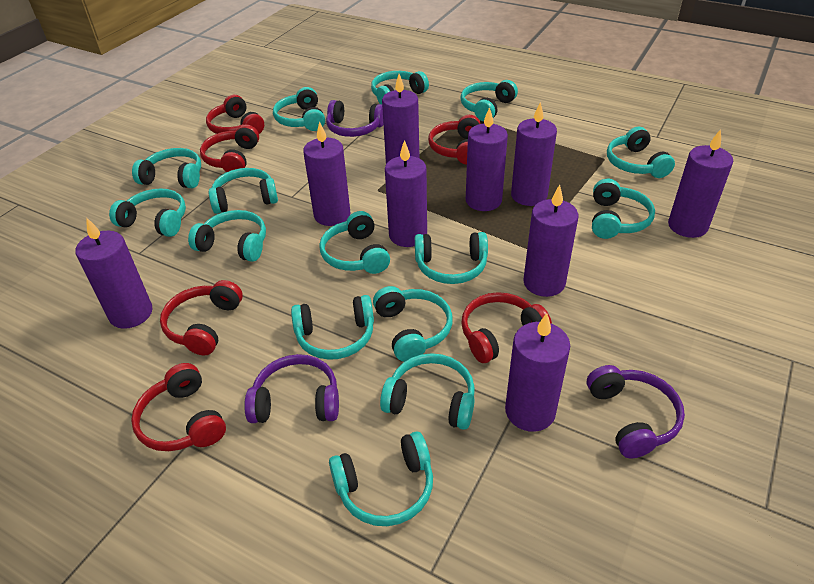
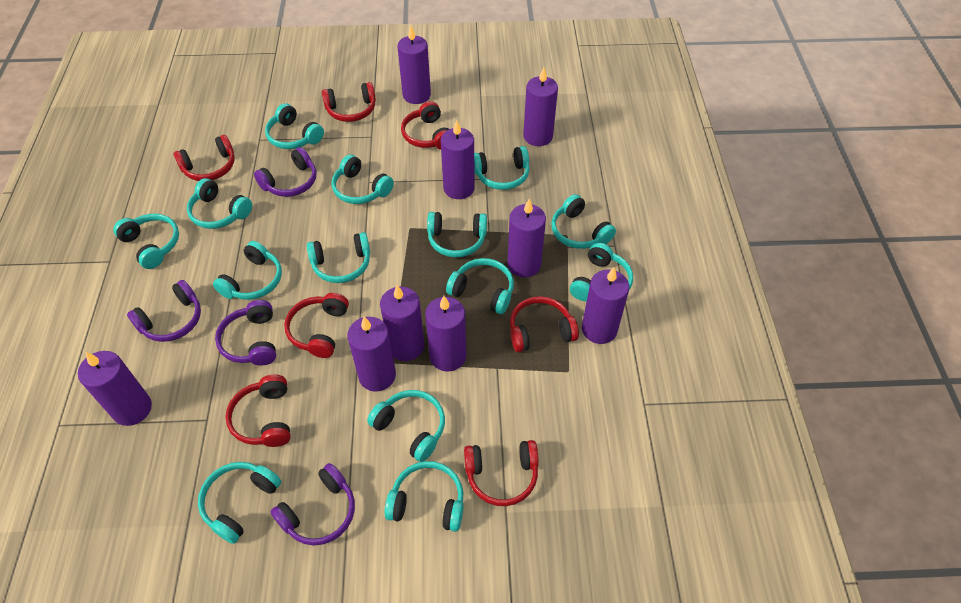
purple headphones: [244,354,339,423] [326,100,383,137] [587,365,685,458] = 3 -> [127,280,201,342] [215,300,276,366] [254,147,316,197] [271,463,355,546] = 4
red headphones: [131,363,226,451] [160,280,243,356] [200,125,259,172] [206,95,264,134] [428,115,481,165] [461,292,552,363] = 6 -> [173,135,235,181] [225,374,291,447] [284,293,349,358] [322,82,376,122] [401,101,449,150] [464,440,539,506] [510,296,579,352] = 7
turquoise headphones: [109,188,186,237] [132,148,201,188] [188,210,266,262] [208,168,278,214] [273,87,325,131] [291,295,374,360] [319,211,390,274] [329,432,433,526] [371,71,429,104] [373,286,453,362] [380,353,475,430] [415,232,488,284] [460,80,518,121] [592,179,655,239] [607,127,675,178] = 15 -> [113,213,179,269] [187,178,252,229] [198,462,281,544] [213,241,282,300] [265,103,324,149] [307,232,370,283] [332,154,394,204] [367,390,445,462] [384,461,464,532] [427,212,487,257] [446,258,514,314] [474,146,530,190] [551,194,616,249] [570,243,633,301] = 14

